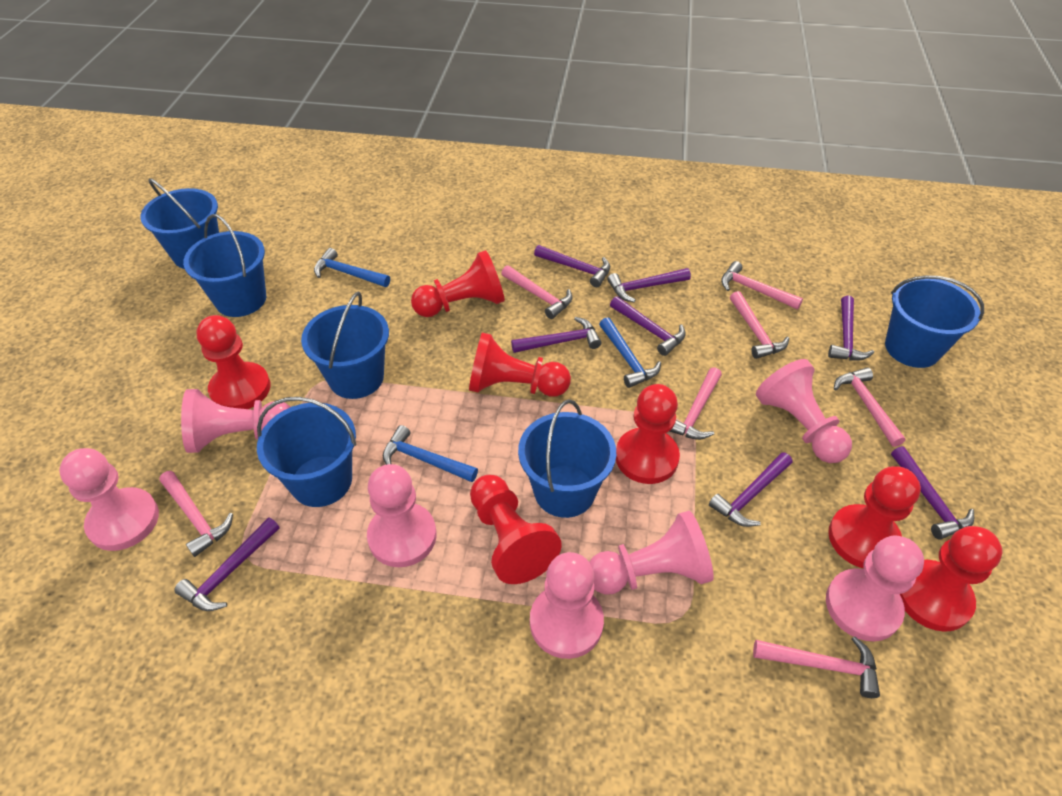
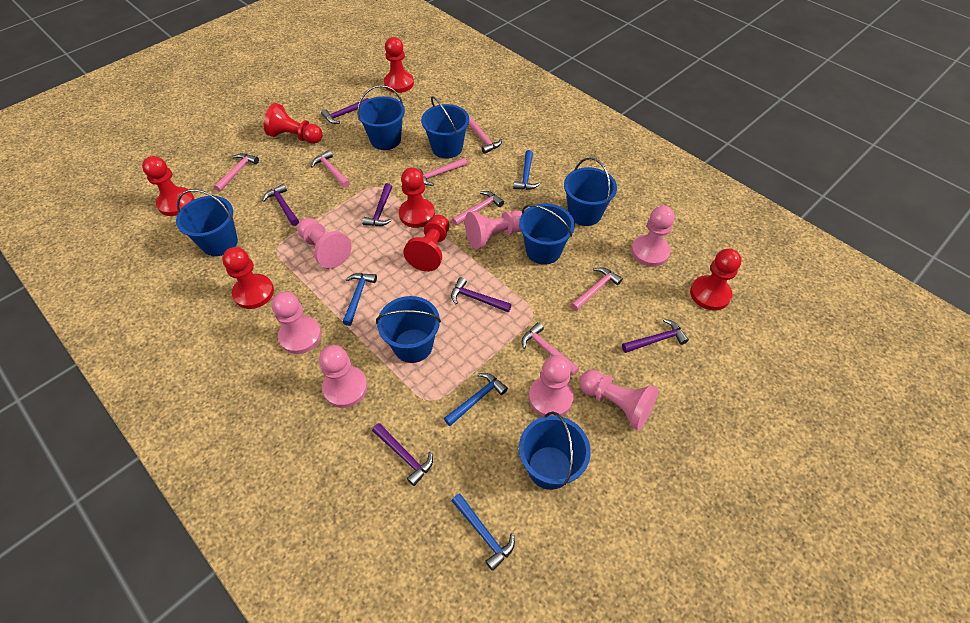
blue bucket: [141,178,219,269] [183,214,266,317] [257,397,356,507] [301,292,389,399] [518,399,616,518] [885,275,984,368] = 6 -> [176,189,238,256] [357,85,405,150] [376,296,441,363] [421,96,469,159] [519,203,575,265] [519,412,591,490] [564,157,617,226] = 7
blue hammer: [314,248,390,287] [383,425,478,482] [599,317,661,388] = 3 -> [342,273,377,326] [444,373,508,426] [451,493,515,571] [513,150,540,190] = 4
purple hammer: [174,517,280,611] [511,317,601,353] [534,245,610,287] [607,268,691,302] [610,296,686,356] [709,452,792,527] [828,295,874,361] [891,446,974,540] = 8 -> [262,184,299,226] [321,98,368,124] [362,183,392,226] [372,423,433,486] [451,277,512,312] [622,319,689,353] = 6

